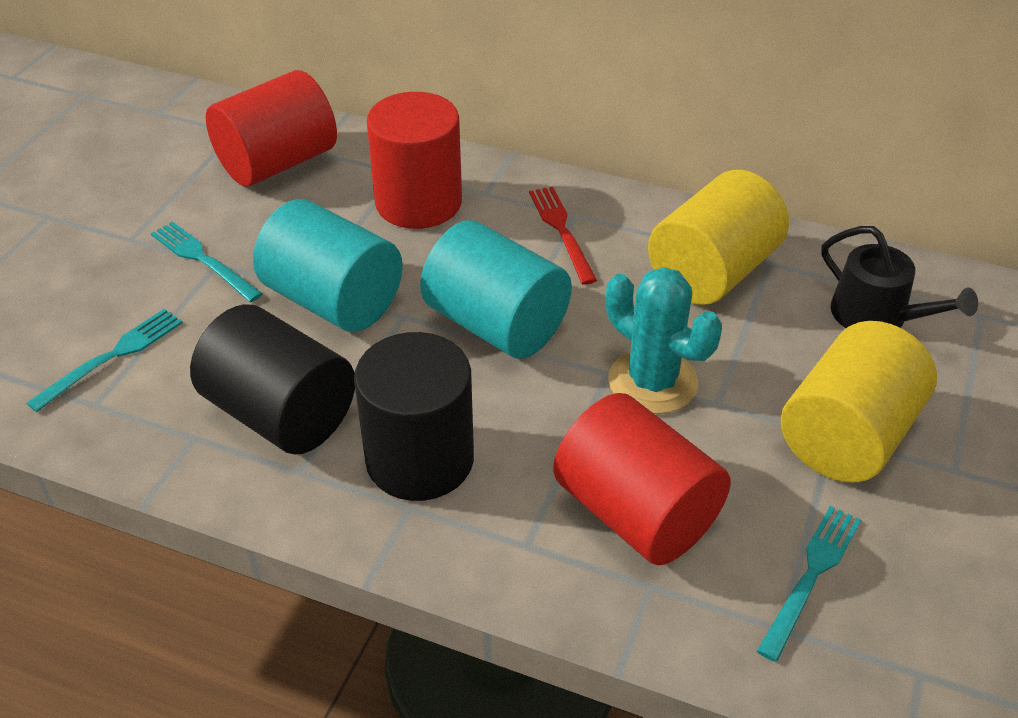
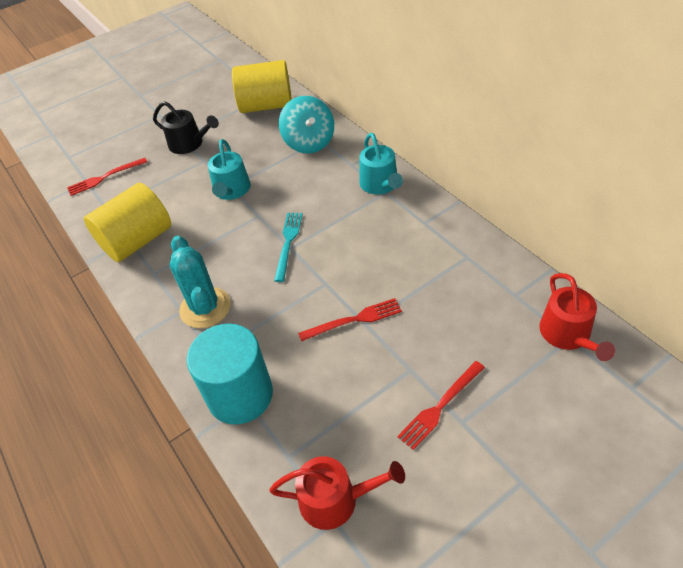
black cylinder: [190,304,355,455] [354,332,474,501] = 2 -> none = 0
red cylinder: [206,70,337,187] [367,92,462,229] [553,393,731,565] = 3 -> none = 0
red fork: [529,187,597,285] = 1 -> [67,158,147,196] [298,298,402,341] [397,361,485,450] = 3
red watering can: none = 0 -> [269,456,405,530] [539,273,615,361] = 2
turquoise cylinder: [253,199,403,332] [420,220,572,359] = 2 -> [187,324,273,425] = 1
turquoise fork: [26,309,183,412] [151,222,263,302] [757,506,861,662] = 3 -> [274,213,302,282] = 1
turquoise spinning top: none = 0 -> [279,96,334,153] = 1
turquoise watering can: none = 0 -> [208,139,251,200] [359,133,403,194] = 2

